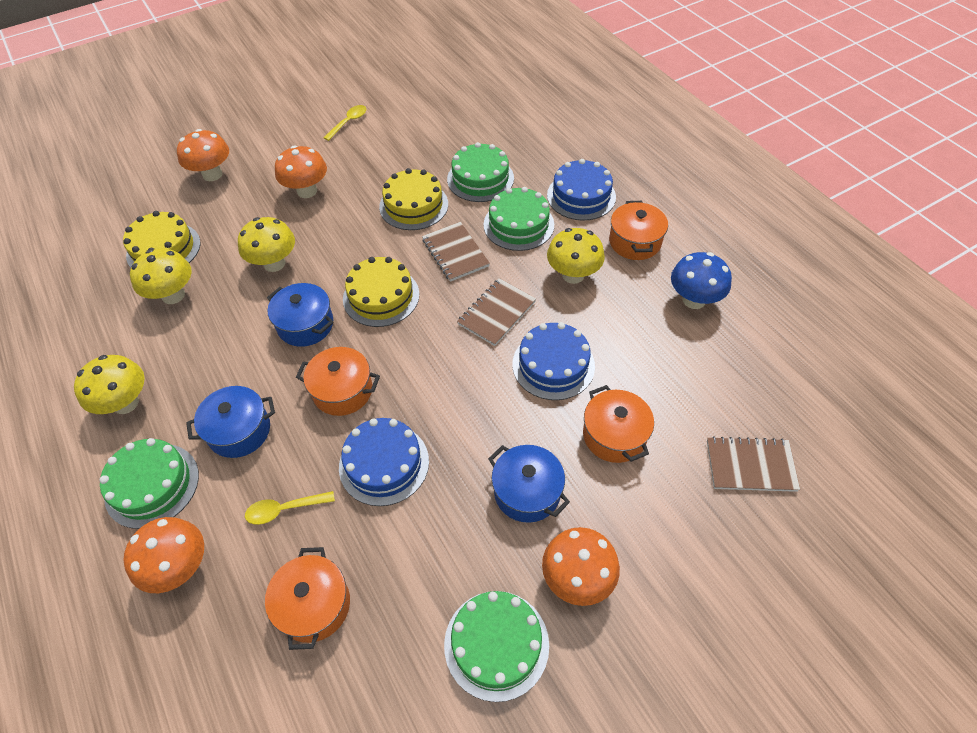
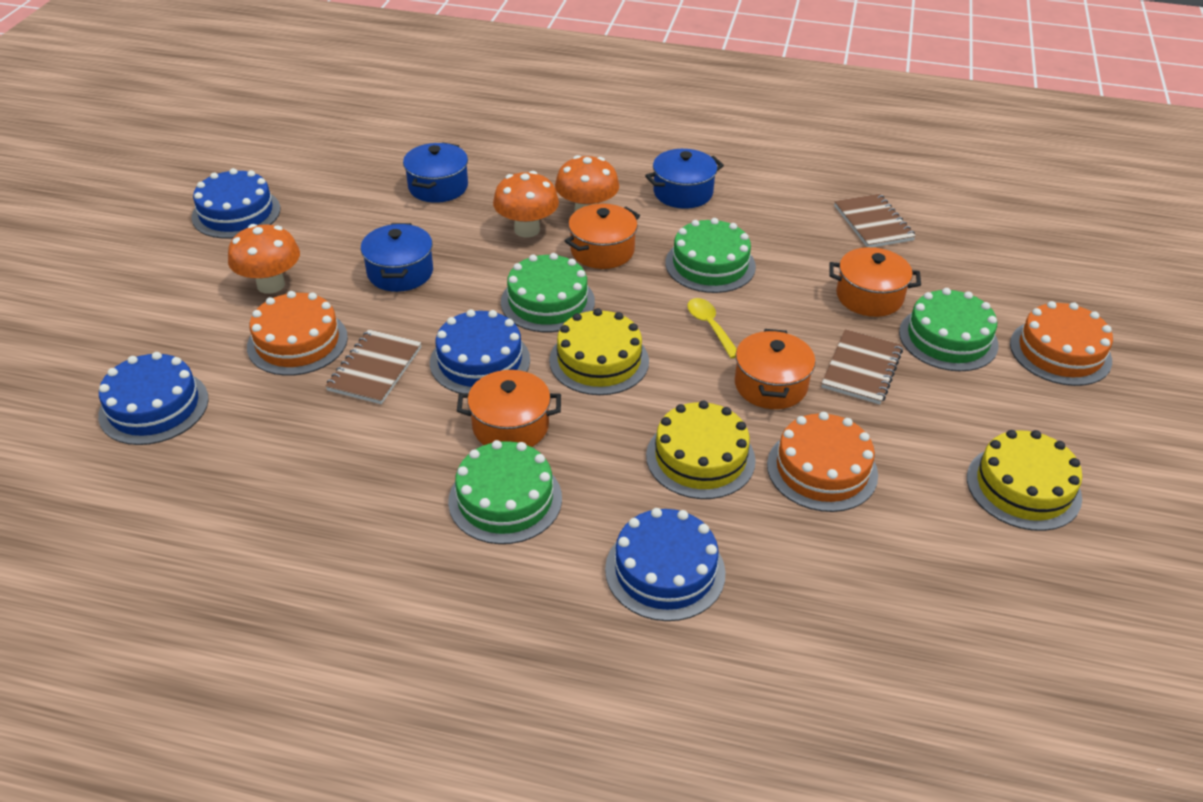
blue cake: [339,418,429,506] [512,322,595,400] [547,159,616,221] = 3 -> [98,352,209,445] [191,168,280,239] [430,309,530,393] [605,508,726,621] = 4
blue mushroom: [671,252,732,309] = 1 -> none = 0
orange cake: none = 0 -> [247,291,348,376] [767,412,878,512] [1010,301,1113,386] = 3
orange mushroom: [123,517,204,593] [177,129,229,181] [275,145,327,198] [542,527,620,606] = 4 -> [228,224,300,294] [493,171,559,238] [555,155,619,212] = 3
yellow mushroom: [74,355,145,414] [130,248,192,304] [238,217,295,272] [547,228,605,284] = 4 -> none = 0
yellow spoon: [245,491,335,525] [324,105,366,141] = 2 -> [687,298,737,359] = 1

